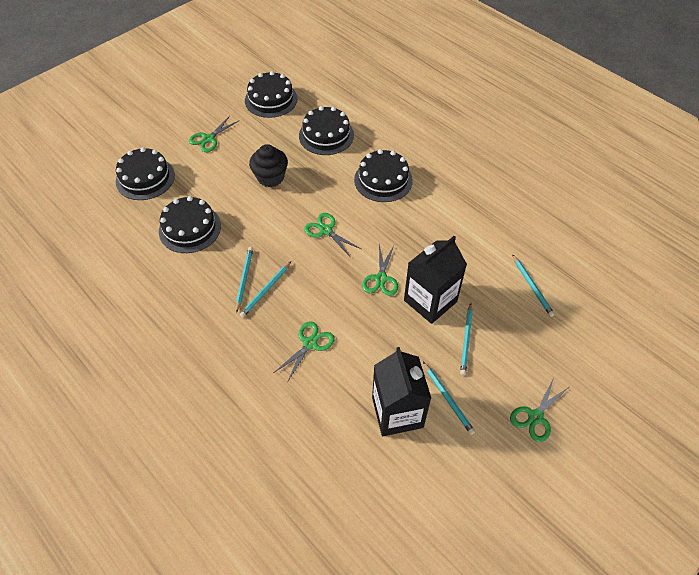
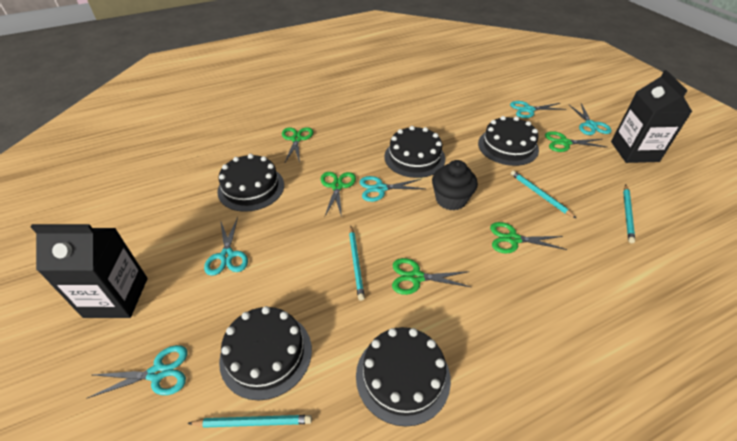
turquoise pencil: [236,247,253,313] [240,262,291,317] [423,362,475,435] [460,303,473,376] [512,254,555,317] = 5 -> [187,415,312,428] [349,226,365,301] [511,171,577,219] [623,185,635,243] = 4
turquoise scissors: none = 0 -> [88,345,188,398] [204,217,248,276] [359,176,425,202] [510,101,566,118] [568,103,612,135] = 5

